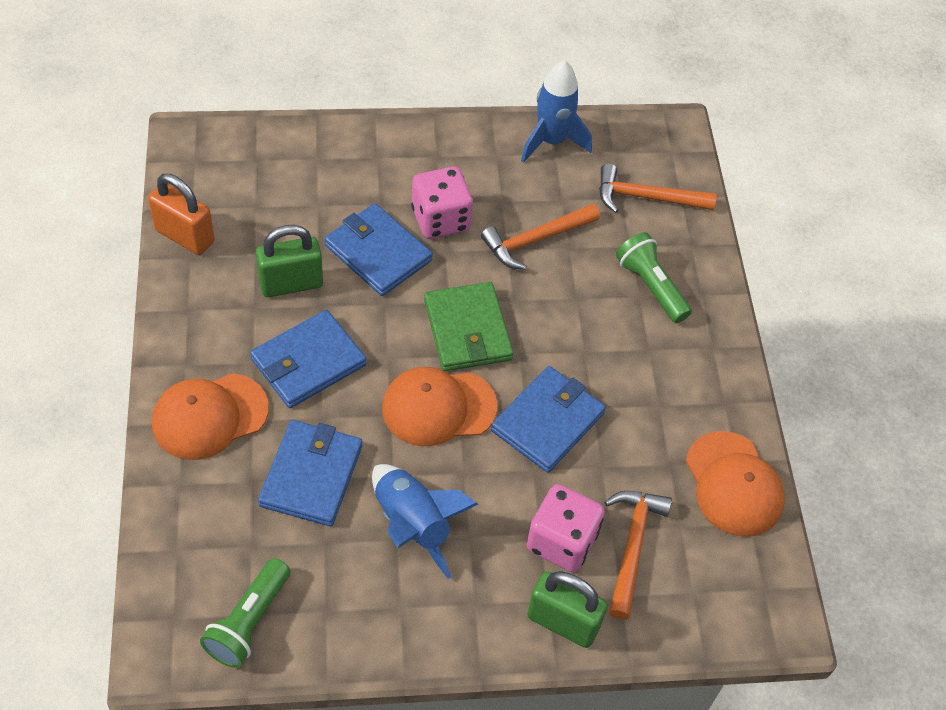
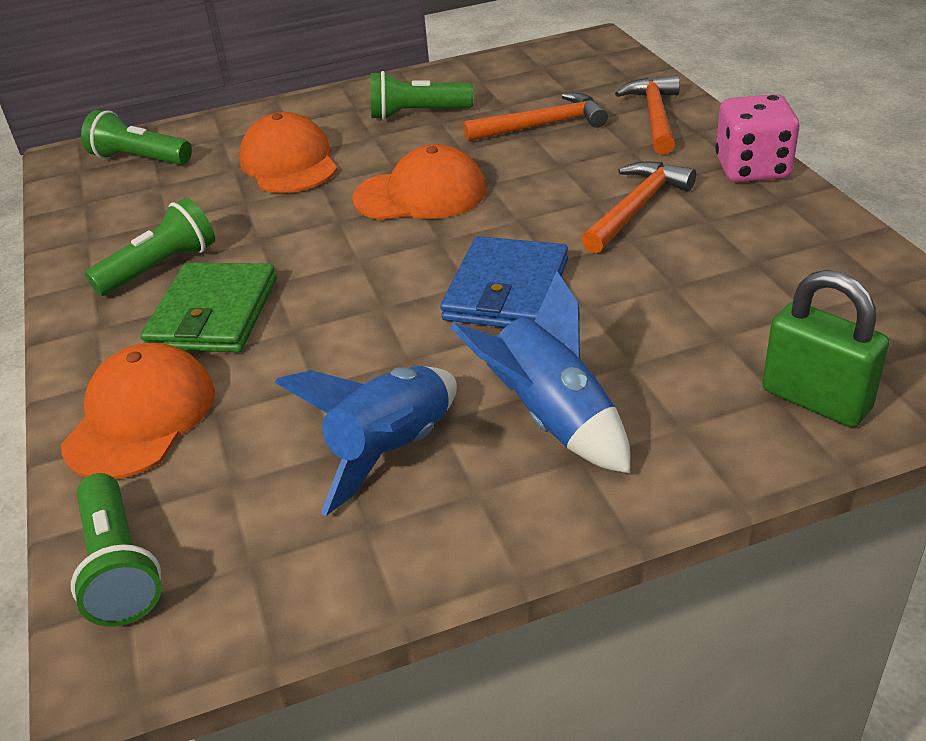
blue wallet: [250,310,367,408] [258,420,362,526] [325,203,433,296] [491,366,606,473] = 4 -> [440,236,568,328] = 1
green flashlight: [200,558,290,668] [616,232,692,323] = 2 -> [71,473,162,627] [81,110,192,165] [85,198,215,296] [370,71,473,120] = 4
green padlock: [256,225,323,297] [527,571,608,648] = 2 -> [762,270,889,428] = 1
orange padlock: [148,174,215,255] = 1 -> none = 0
pink dice: [411,167,473,239] [527,484,605,572] = 2 -> [715,94,799,182] = 1

